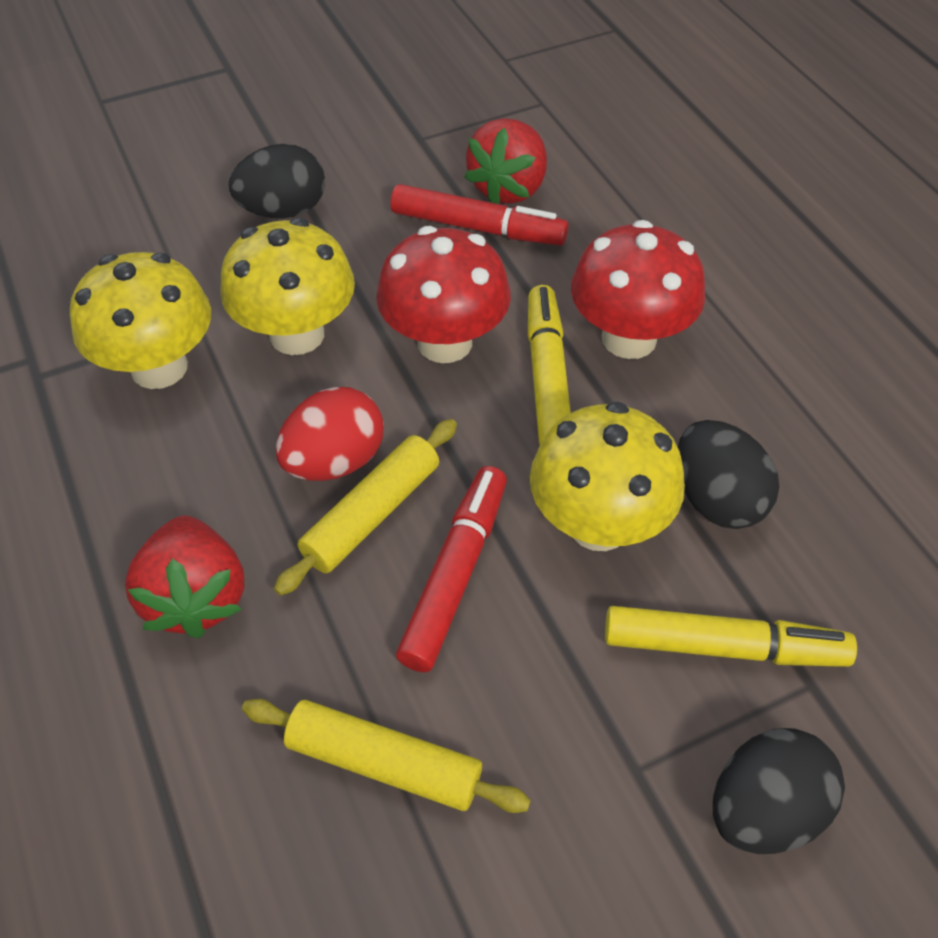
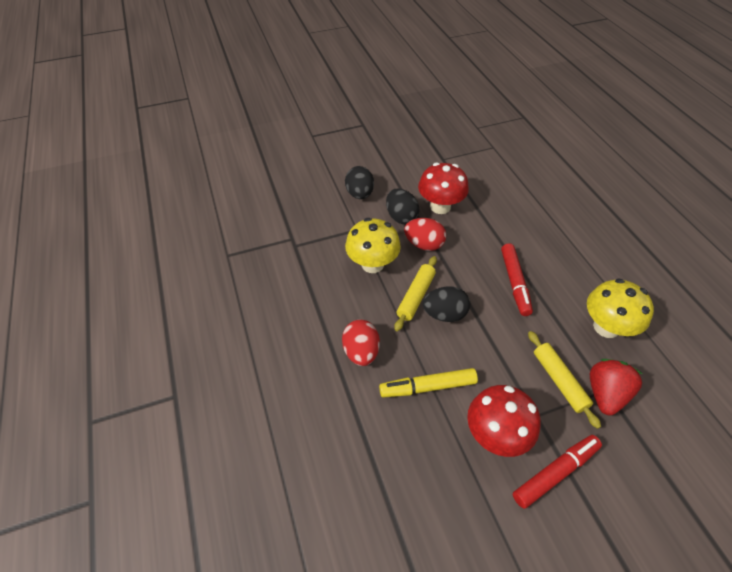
red egg: [276,387,384,481] = 1 -> [342,320,380,366] [404,218,446,251] = 2
red strawberry: [125,516,245,638] [464,118,547,204] = 2 -> [590,359,643,415] = 1
yellow marker: [528,285,571,445] [605,606,857,667] = 2 -> [379,368,478,398] = 1
yellow mushroom: [70,252,211,389] [221,218,355,355] [530,402,685,551] = 3 -> [345,218,401,273] [587,278,654,338] = 2

